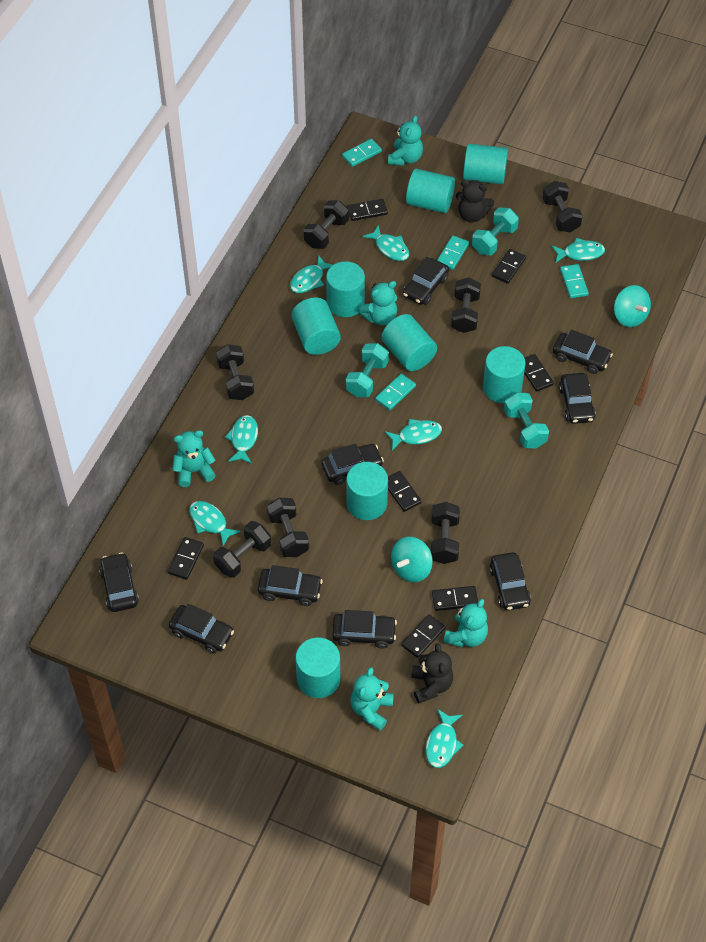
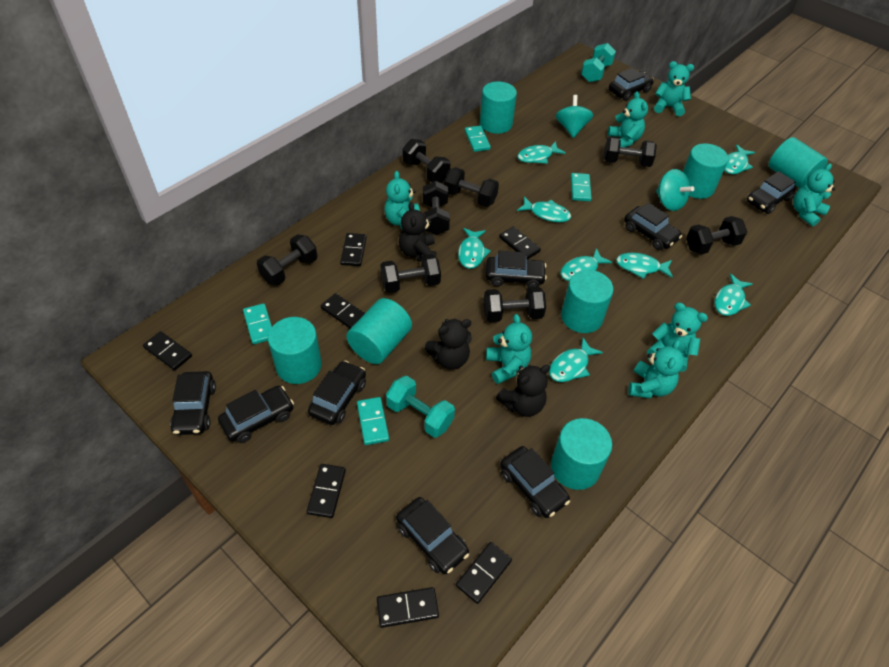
black dumbbell: [213,521,271,578] [216,344,254,400] [267,498,309,557] [304,200,349,249] [431,502,460,564] [451,277,481,333] [542,181,583,232] = 7 -> [257,234,317,286] [380,254,441,293] [402,139,450,183] [423,181,450,235] [444,167,499,207] [483,286,546,322] [604,137,657,167] [686,216,747,255] = 8
black teddy bear: [411,643,453,703] [456,180,494,223] = 2 -> [399,202,436,261] [425,319,472,369] [496,365,550,417] = 3
turquoise cylinder: [291,297,341,355] [295,638,340,698] [326,261,365,317] [346,462,388,520] [381,314,437,371] [406,169,455,213] [463,144,508,184] [483,346,526,403] = 8 -> [268,317,322,384] [347,298,412,364] [480,81,517,134] [551,418,612,490] [561,270,614,333] [683,143,728,199] [769,137,828,188] = 7
turquoise dumbbell: [346,343,389,397] [472,207,519,255] [504,392,549,448] = 3 -> [386,376,455,438] [581,43,616,82] = 2
turquoise fish: [189,501,241,546] [225,415,258,464] [290,255,333,293] [363,225,409,261] [385,419,442,450] [425,709,463,768] [552,238,605,262] = 7 -> [458,228,491,269] [517,141,566,164] [517,197,571,222] [549,338,603,382] [561,248,612,281] [616,253,673,279] [715,274,753,316] [724,145,755,174] = 8
turquoise teddy bear: [172,430,216,487] [350,667,394,731] [358,281,397,325] [388,115,423,166] [443,599,488,647] = 5 -> [384,171,420,229] [486,314,532,384] [608,91,648,147] [629,340,684,398] [647,303,708,372] [654,61,694,116] [793,163,835,226] = 7

